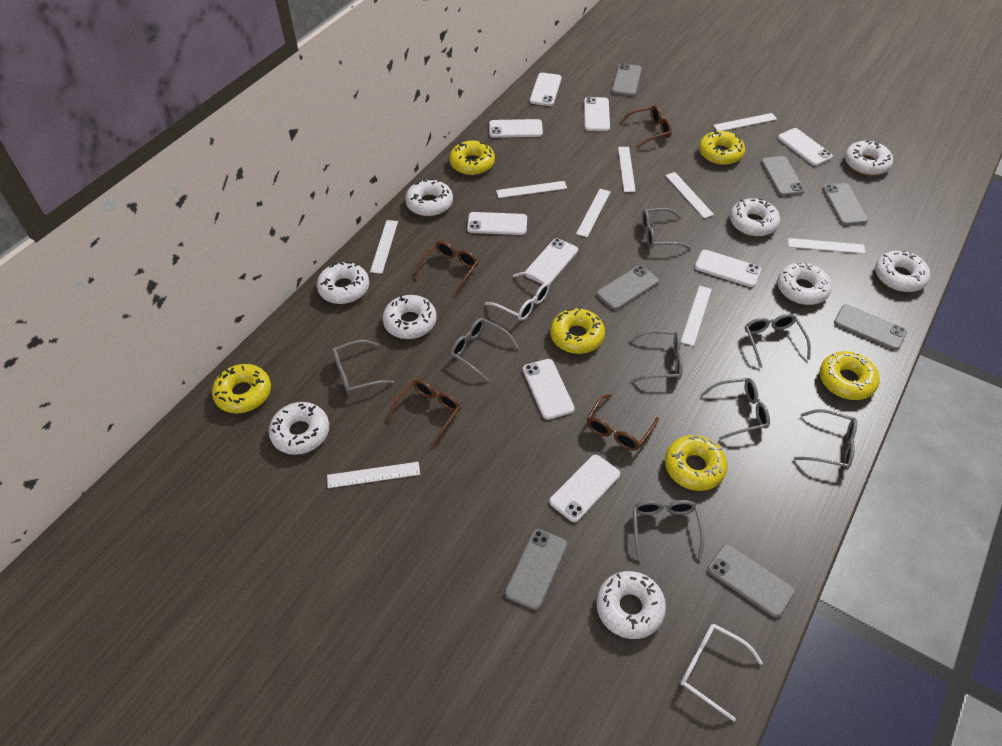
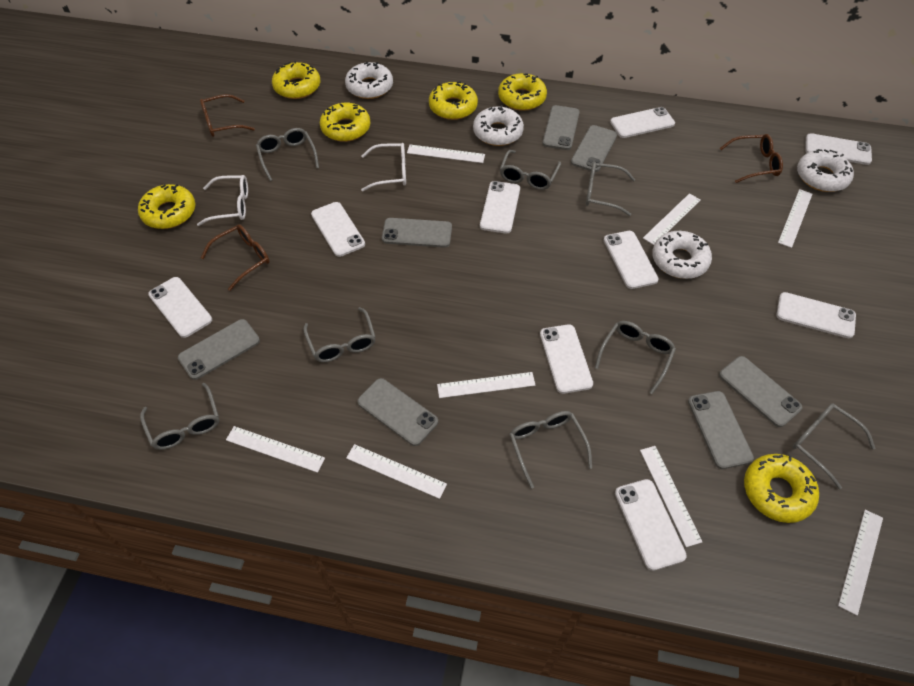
brown glasses: [387,379,461,447] [415,241,478,296] [587,394,659,451] [619,105,672,148] = 4 -> [200,94,255,137] [201,224,270,291] [720,134,783,183] = 3
white donut: [269,402,329,455] [317,261,369,304] [383,295,437,339] [405,179,453,216] [596,571,666,639] [730,198,780,236] [777,262,832,305] [845,140,893,175] [875,250,930,292] = 9 -> [345,62,393,99] [473,105,524,146] [652,231,712,279] [797,149,854,192] = 4
white ruler: [327,462,420,488] [370,220,398,274] [496,181,567,198] [576,189,611,237] [618,147,636,192] [665,172,714,218] [681,286,712,346] [713,113,777,131] [788,238,866,254] = 9 -> [226,426,325,473] [346,444,447,499] [407,145,485,163] [437,372,535,398] [640,446,702,547] [643,193,700,245] [778,189,812,248] [838,510,883,616] = 8

